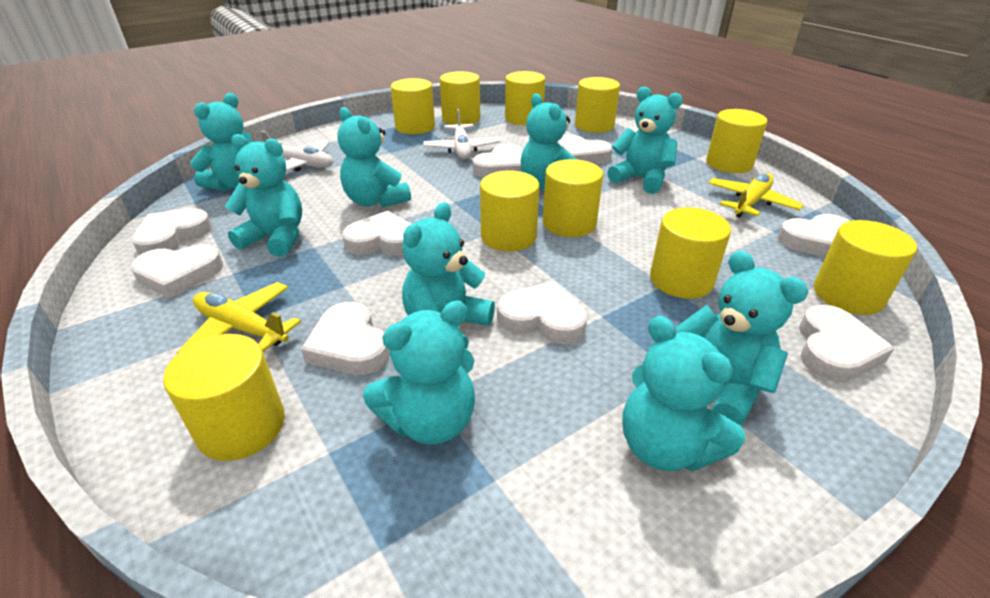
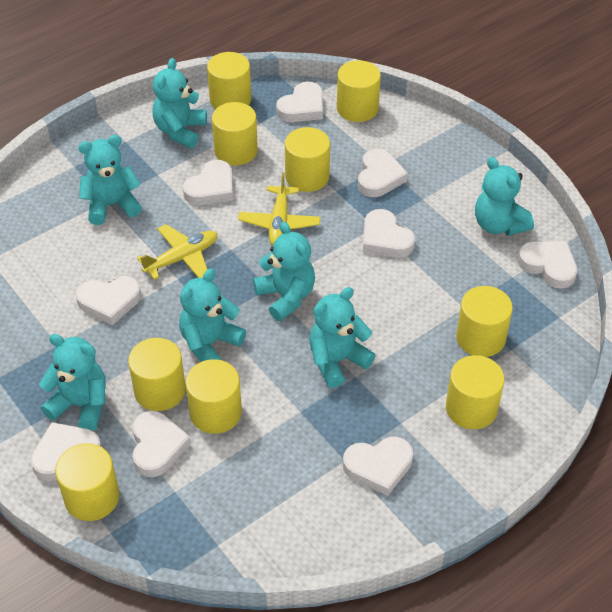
turquoise teddy bear: [190,93,252,191] [225,134,302,257] [338,107,411,208] [363,301,475,445] [402,202,495,349] [521,93,576,190] [607,87,683,194] [622,316,745,472] [676,251,808,425] = 9 -> [39,334,106,431] [78,135,142,225] [152,58,207,148] [179,269,246,362] [253,221,315,321] [309,287,376,388] [475,157,534,236] = 7
white plane: [260,131,333,172] [423,109,500,159] = 2 -> none = 0
yellow cylinder: [163,334,285,461] [391,78,435,134] [440,71,480,125] [480,170,539,251] [505,71,545,125] [543,159,603,237] [575,77,620,133] [650,207,731,299] [706,109,767,173] [814,220,917,315] = 10 -> [55,443,120,521] [128,338,186,411] [186,359,242,434] [207,52,251,109] [212,102,258,166] [285,127,330,192] [337,60,381,122] [446,355,505,429] [456,286,513,357] = 9

